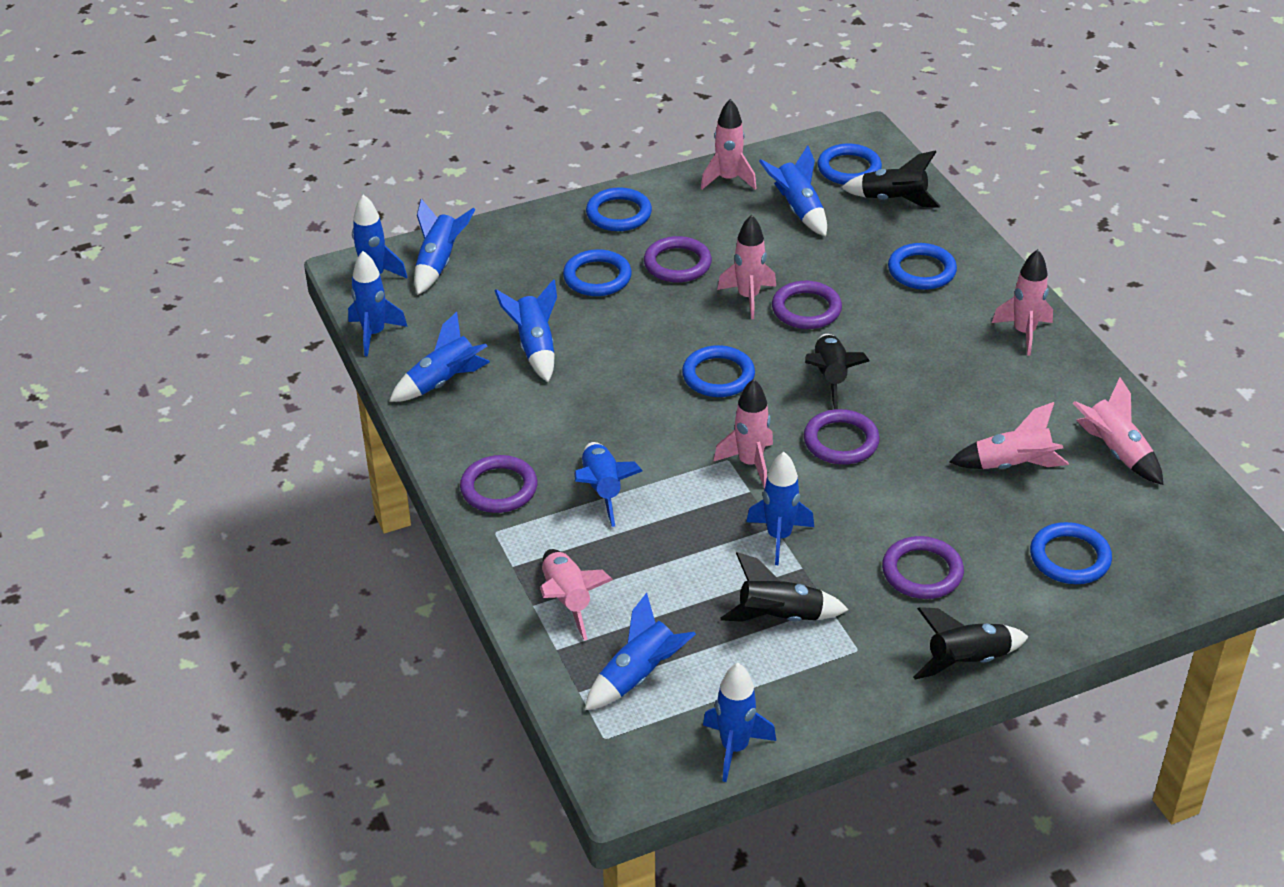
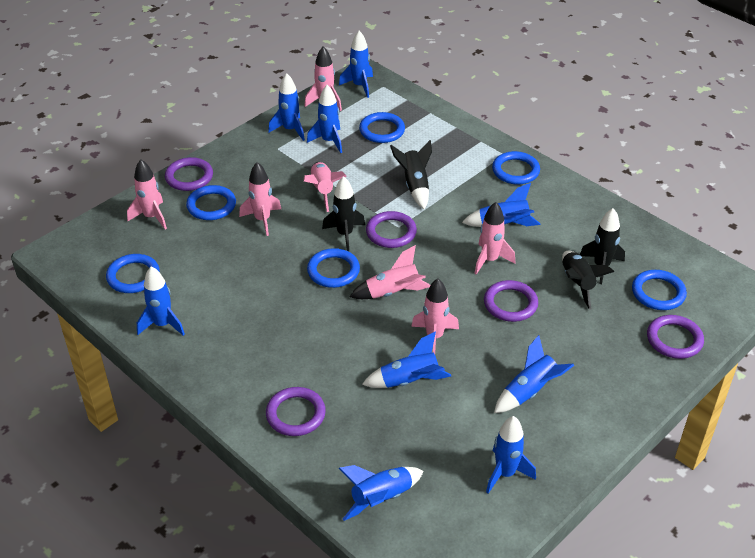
blue rocket: [348,251,408,357] [352,194,407,288] [389,312,490,402] [414,199,475,295] [495,279,557,382] [574,442,642,527] [585,593,696,710] [703,663,776,782] [746,452,814,565] [759,145,827,236] = 10 -> [137,266,185,336] [268,73,305,141] [307,85,342,153] [338,465,424,521] [339,31,373,98] [362,331,451,388] [462,183,540,227] [486,416,536,493] [494,335,574,413] = 9

